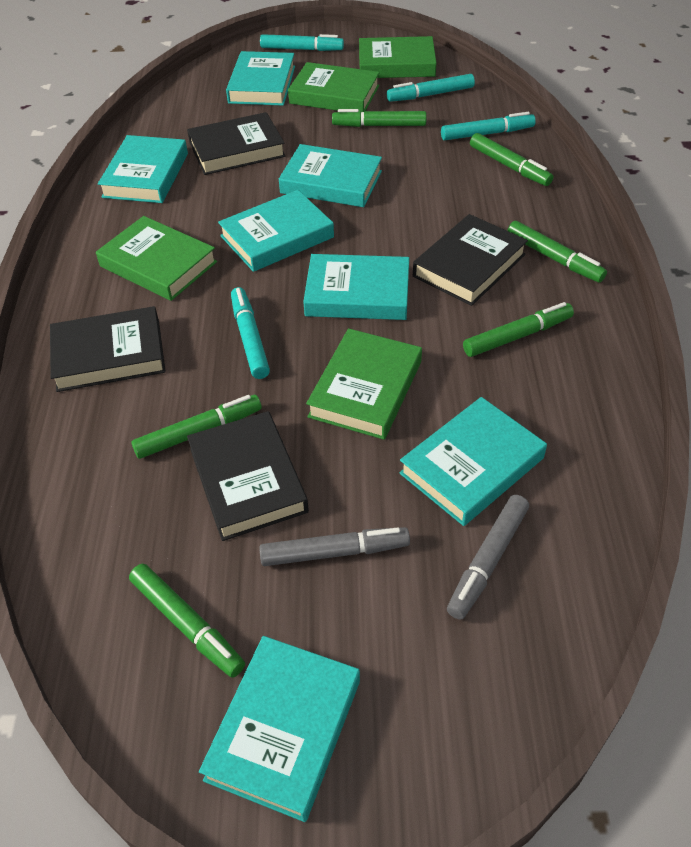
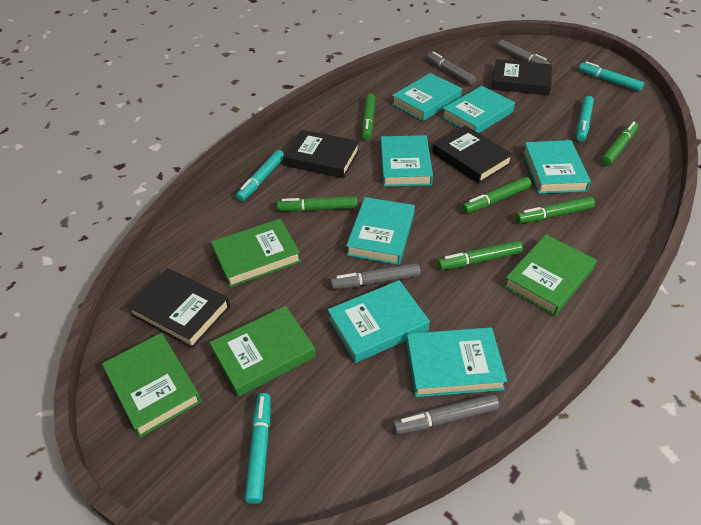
grey marker: [259,527,410,566] [447,495,529,620] = 2 -> [331,263,420,289] [393,394,499,434] [427,51,476,85] [497,40,550,64] = 4

